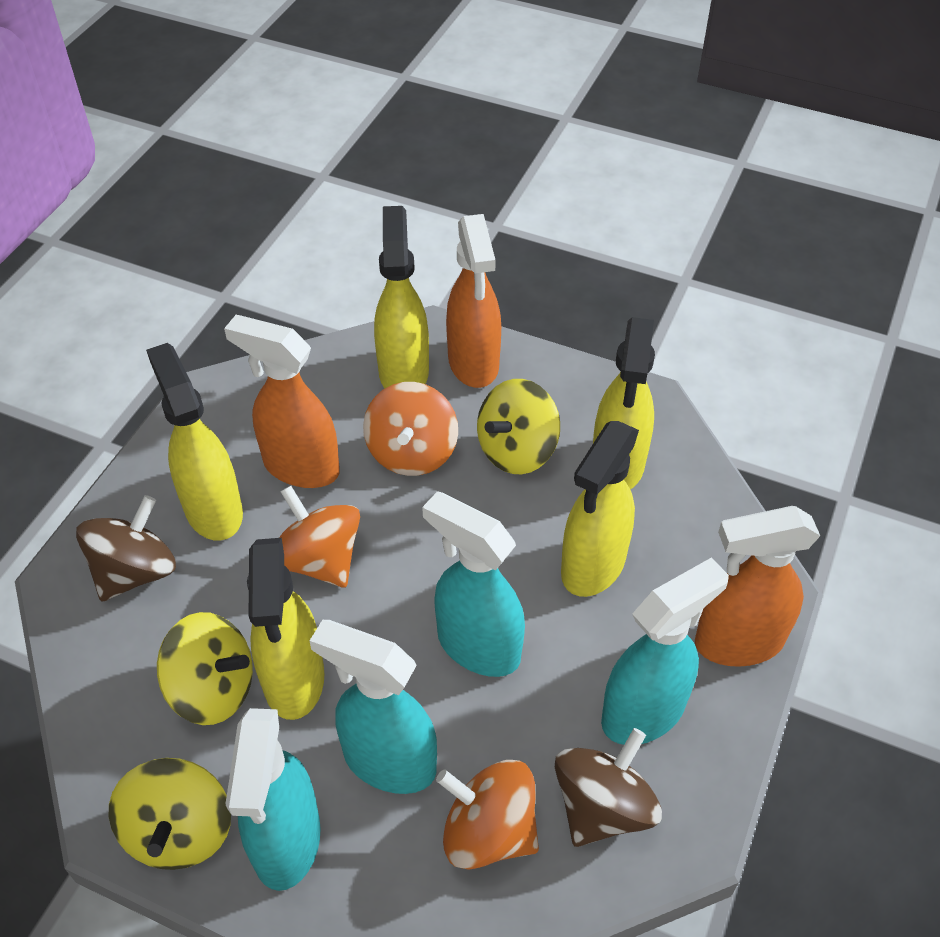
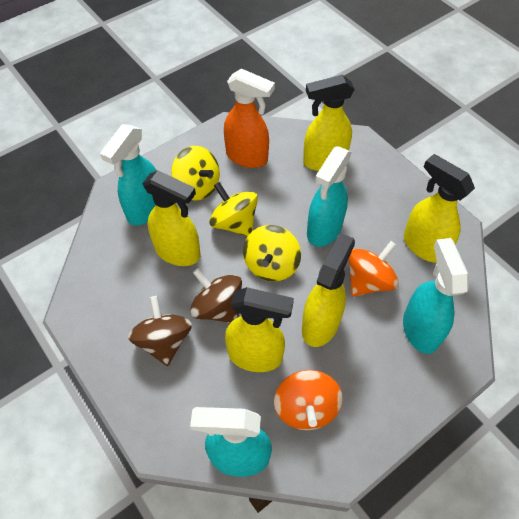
orange spinning top: [279,486,360,588] [363,382,458,476] [436,760,539,870] = 3 -> [274,370,343,430] [348,241,399,297] = 2
orange spray bottle: [224,315,340,488] [446,214,501,388] [695,506,820,667] = 3 -> [224,69,275,168] = 1

